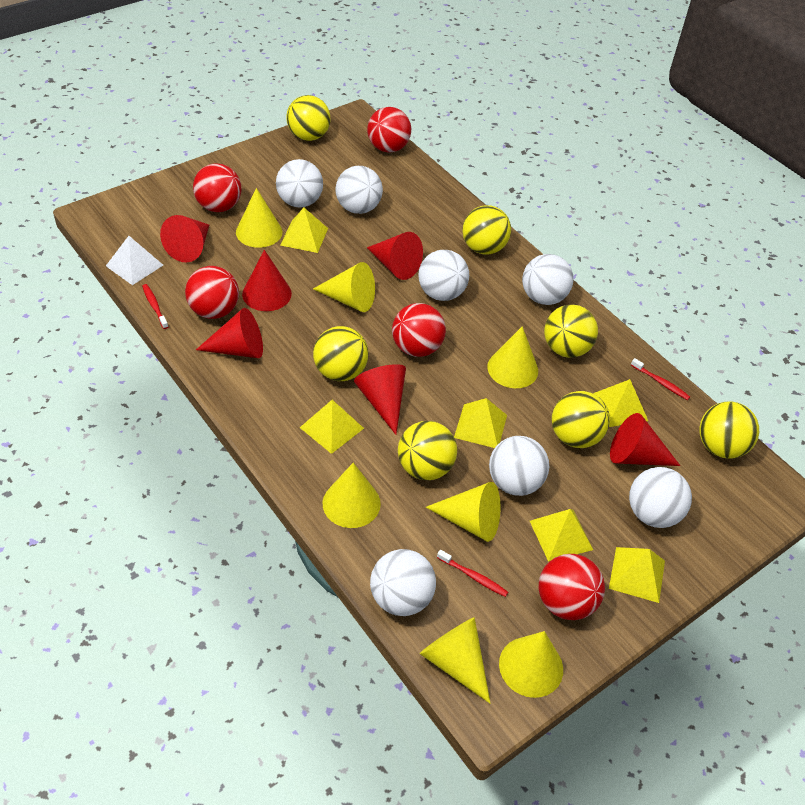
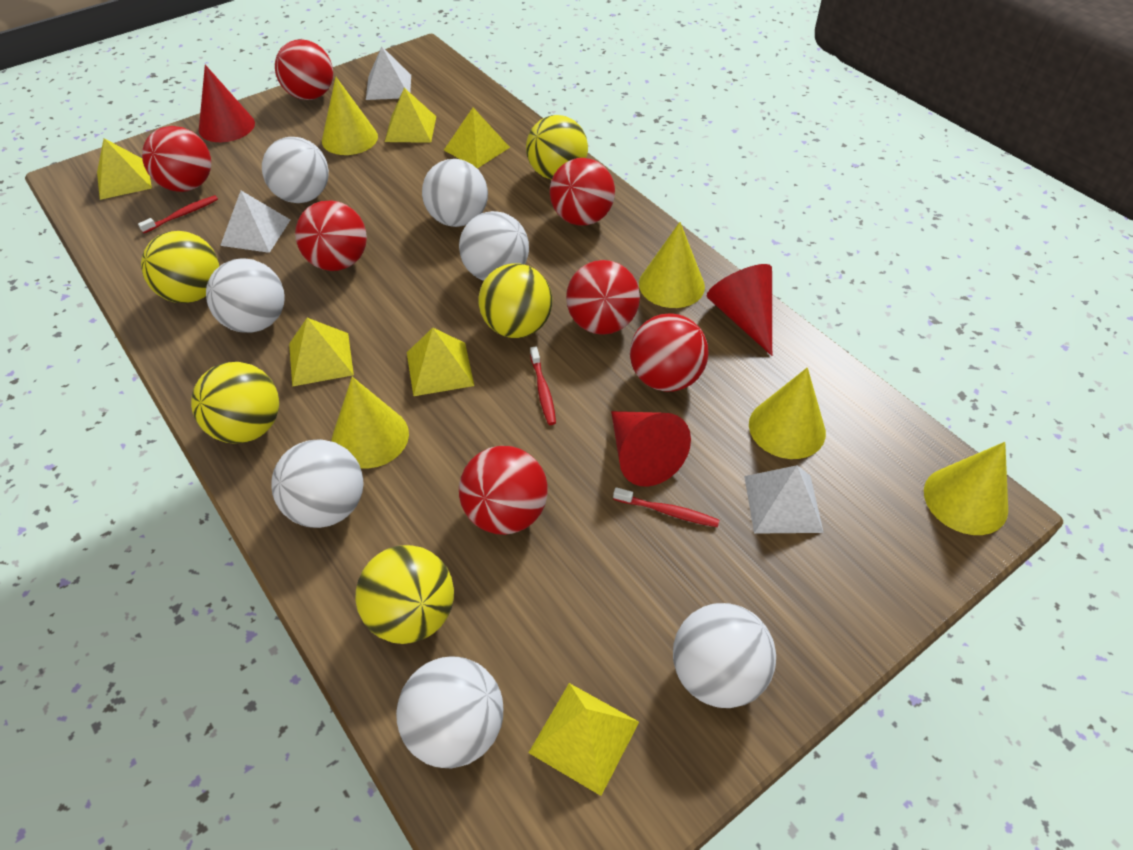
red ball: [185,266,239,319] [193,163,242,212] [367,107,411,153] [392,303,446,357] [539,554,605,620] = 5 -> [142,126,211,192] [275,39,333,100] [295,200,367,271] [459,446,548,535] [550,158,615,225] [566,260,640,335] [630,313,709,392] = 7
red cone: [160,215,209,263] [196,308,263,358] [242,250,292,311] [354,364,406,435] [367,232,423,280] [610,413,680,466] = 6 -> [199,65,255,142] [611,411,691,486] [707,264,772,356] = 3
white pyramid: [106,236,163,285] = 1 -> [220,191,290,253] [366,47,411,100] [744,465,824,534] = 3
yellow ball: [286,95,331,141] [313,326,369,381] [398,421,457,480] [462,205,511,255] [544,305,598,358] [552,391,610,448] [699,401,759,459] = 7 -> [141,231,219,303] [191,362,279,444] [356,545,454,644] [479,263,552,338] [526,115,588,180] = 5
yellow cone: [236,188,282,248] [313,262,375,312] [323,463,381,528] [420,617,491,704] [426,482,501,542] [487,326,538,388] [499,631,563,698] = 7 -> [322,77,378,155] [332,377,409,469] [639,222,705,308] [749,367,826,459] [924,442,1008,535] = 5

